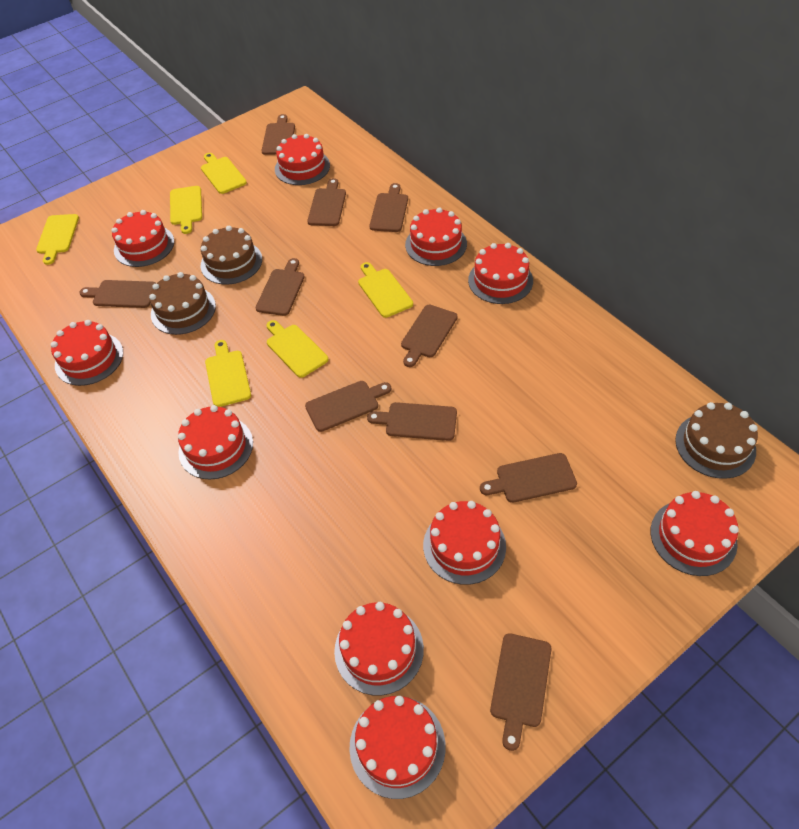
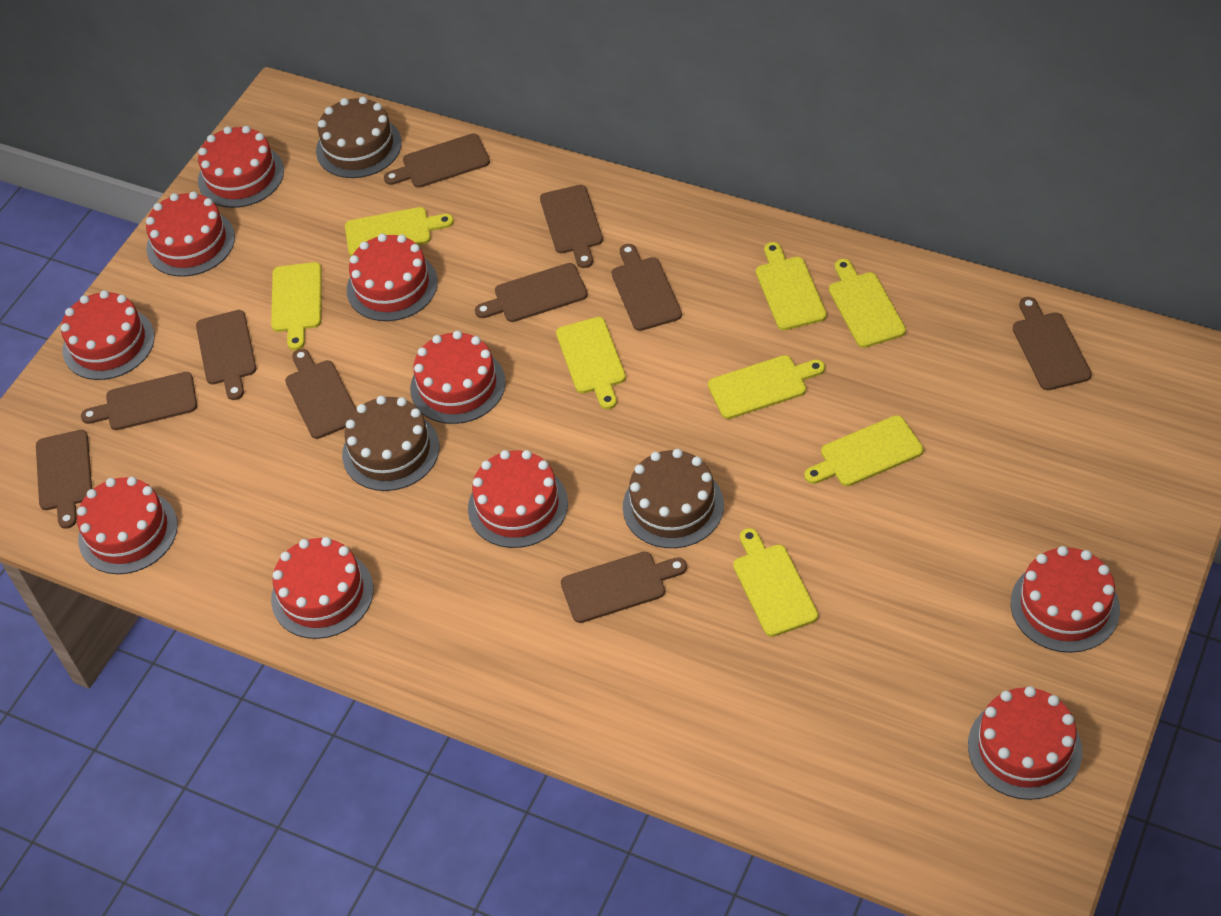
yellow cutting board: [36,214,79,265] [170,186,202,234] [201,153,247,194] [205,340,251,407] [266,320,328,378] [358,262,413,318] = 6 -> [271,262,322,350] [345,207,454,256] [556,317,626,409] [708,355,825,419] [733,528,818,637] [756,242,827,330] [804,415,924,486] [829,259,906,348] = 8

